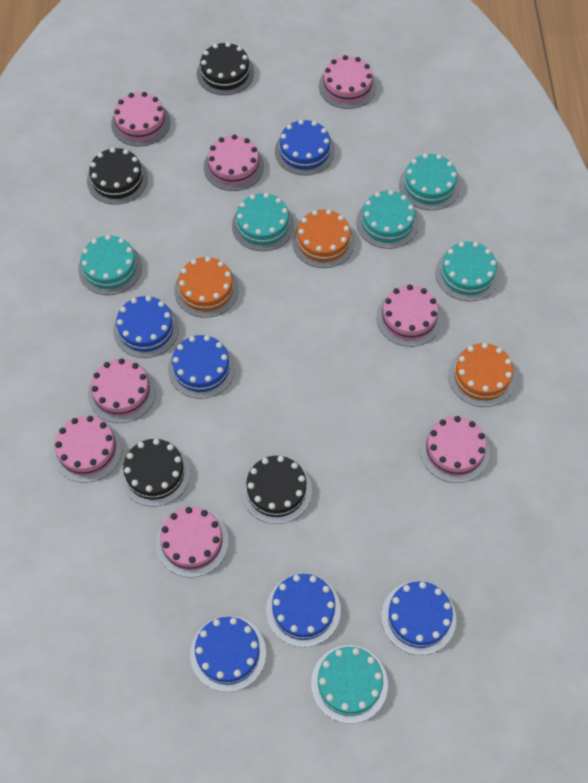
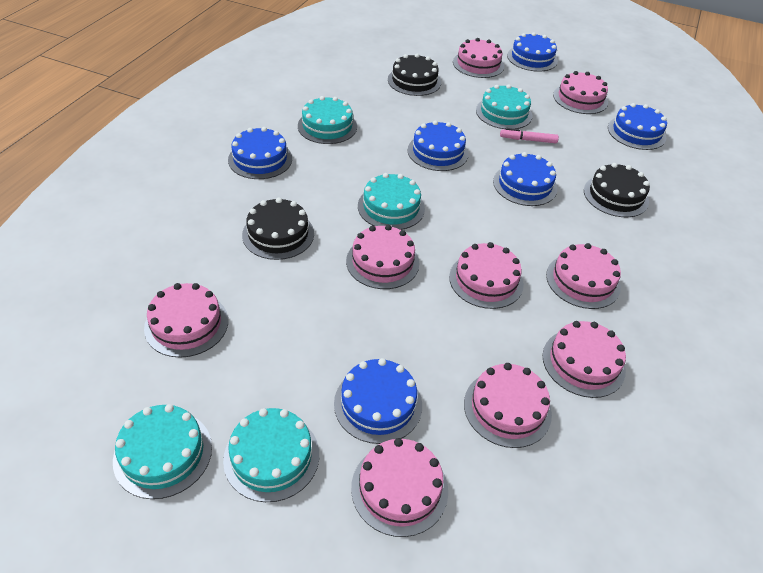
black cake: [87,148,148,205] [120,439,190,507] [197,42,254,95] [241,456,312,524] = 4 -> [242,198,314,260] [388,54,441,96] [584,163,650,217] = 3
orange cake: [174,257,239,318] [292,209,355,268] [448,343,516,407] = 3 -> none = 0
pink cake: [53,416,122,483] [88,358,156,423] [111,92,170,147] [156,507,229,577] [204,134,264,191] [319,55,377,109] [376,285,442,347] [420,416,490,483] = 8 -> [144,283,228,358] [346,225,419,289] [351,438,448,537] [449,242,524,309] [453,38,504,78] [464,363,552,448] [543,321,626,398] [546,243,621,309] [553,71,608,114] = 9
pink marker: none = 0 -> [500,128,559,143] = 1
turquoise cake: [78,235,142,295] [232,193,294,251] [311,645,388,723] [357,190,419,249] [399,153,460,210] [435,242,500,302] = 6 -> [113,404,212,499] [223,408,319,502] [298,96,357,144] [358,173,425,230] [476,84,532,129] = 5

